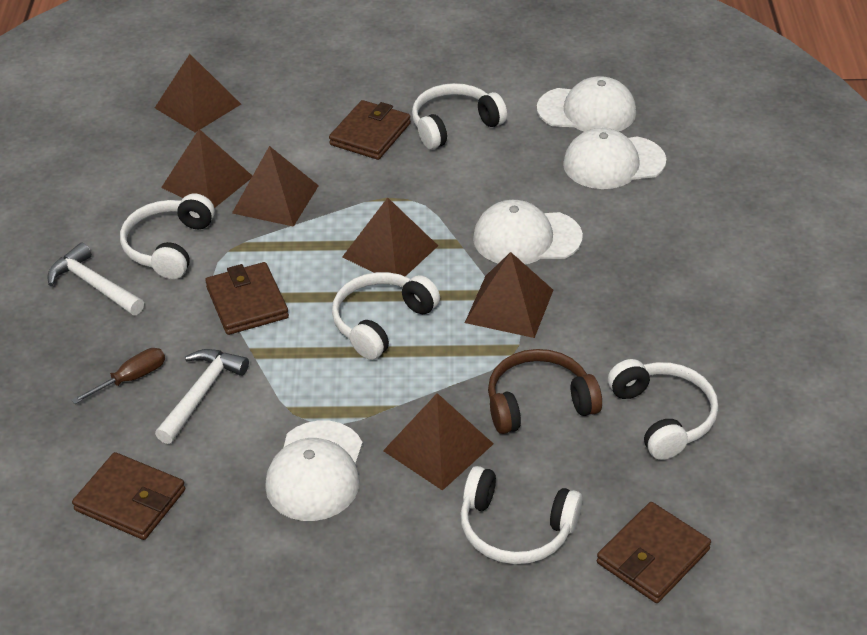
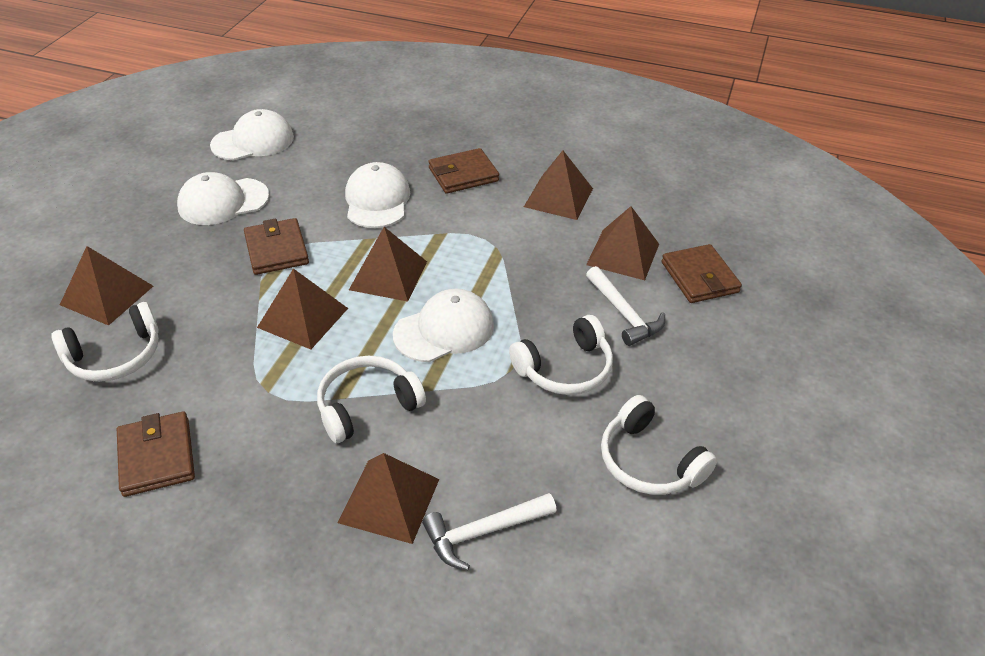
brown headphones: [488,349,602,434] = 1 -> none = 0
brown screwdriver: [71,348,165,404] = 1 -> none = 0
white headphones: [120,193,215,279] [332,272,440,360] [412,83,507,149] [460,466,582,564] [608,359,718,460] = 5 -> [51,302,159,382] [317,356,426,443] [509,315,613,395] [601,395,717,495] = 4

